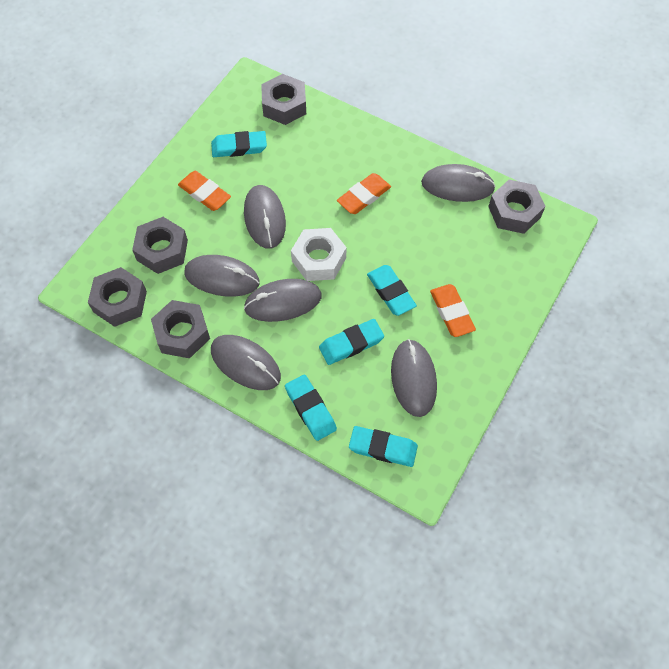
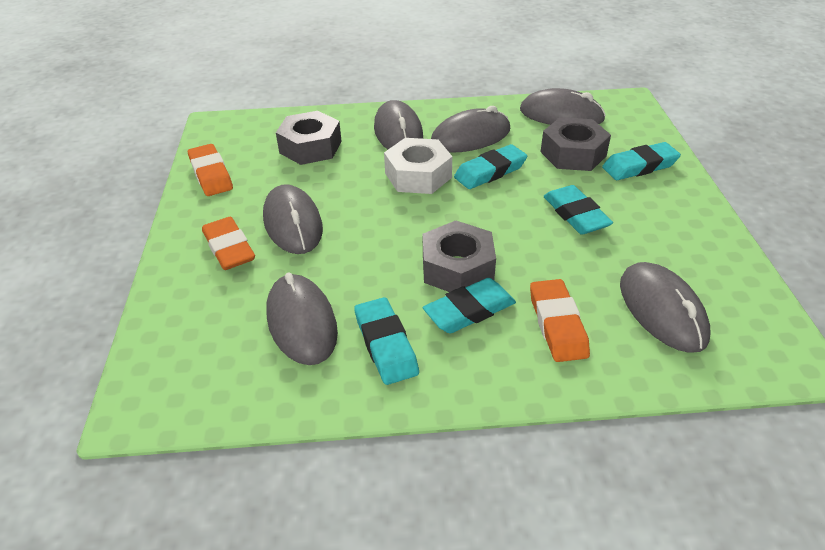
grey nut: [88,267,147,327] [132,217,188,274] [151,300,210,358] [261,74,306,125] [488,180,545,234] = 5 -> [276,111,342,165] [423,220,496,292] [541,117,611,171] = 3

